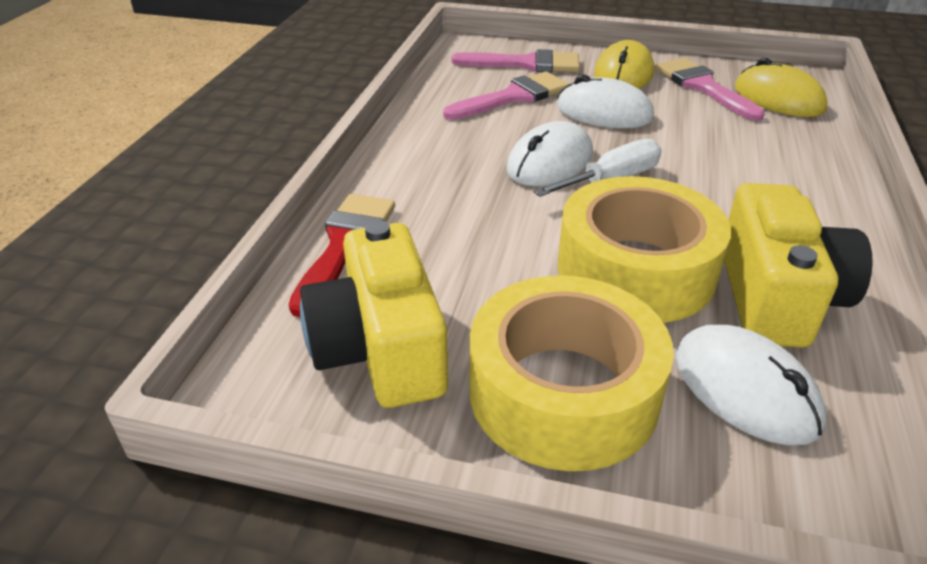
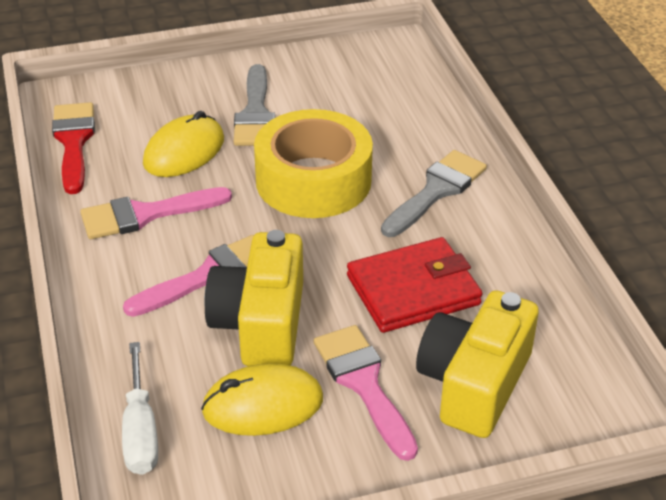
grey brush: none = 0 -> [234,64,275,146] [381,150,487,237] = 2
red wallet: none = 0 -> [347,237,482,333] = 1
white mouse: [506,121,593,186] [557,74,654,128] [675,325,826,445] = 3 -> none = 0
yellow tape: [469,275,674,471] [558,176,731,323] = 2 -> [254,109,373,218] = 1

